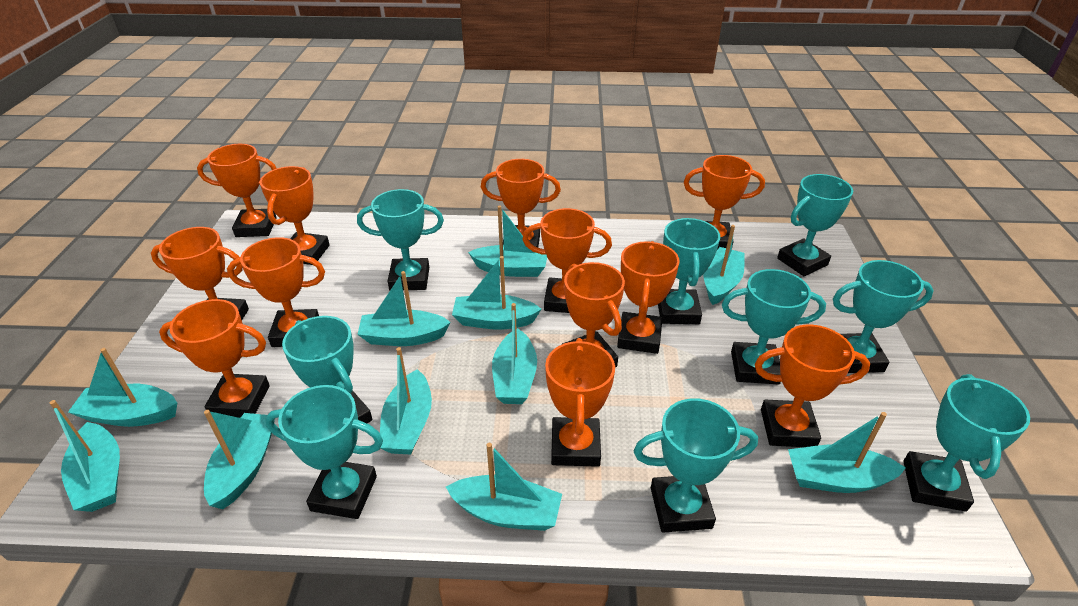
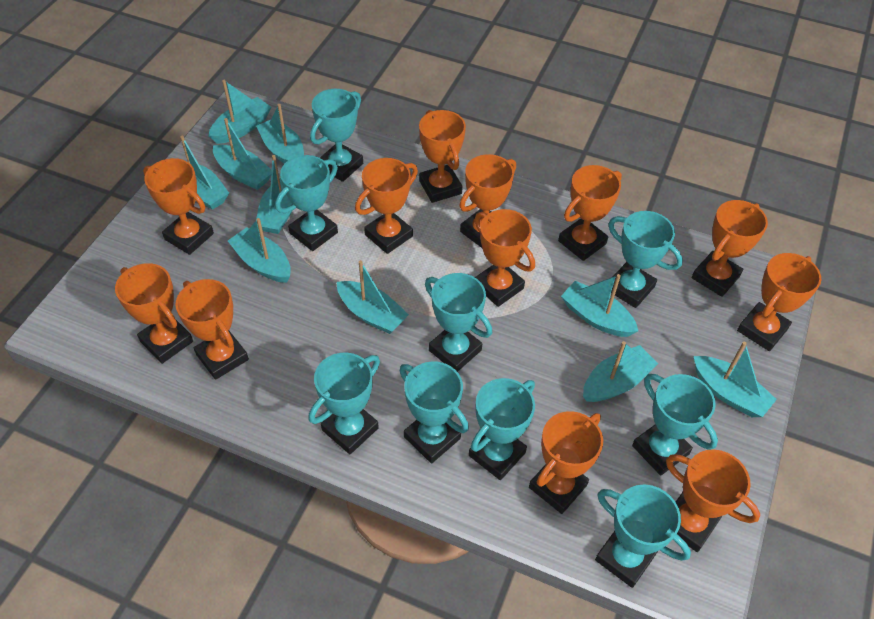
turquoise boat: [50,400,120,512] [68,348,177,427] [204,410,275,509] [357,271,451,346] [380,347,432,454] [446,443,562,531] [452,256,541,330] [468,206,547,277] [492,303,537,404] [703,225,745,305] [788,412,906,493] = 11 -> [180,135,229,210] [209,80,271,144] [213,118,272,190] [228,218,291,283] [256,104,304,164] [256,155,292,234] [337,260,409,334] [561,274,638,337] [583,341,658,402] [694,342,777,417] = 10

